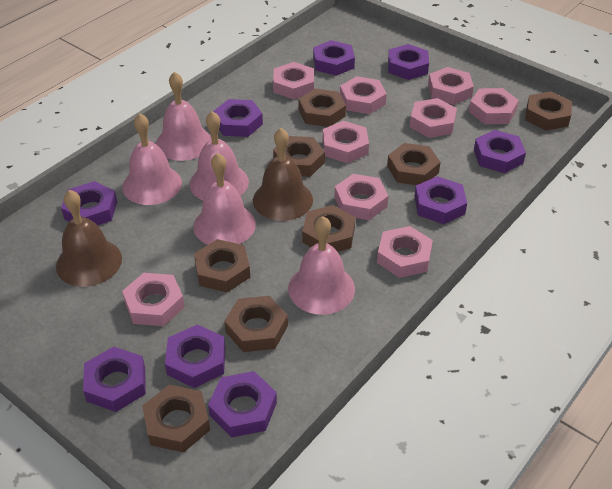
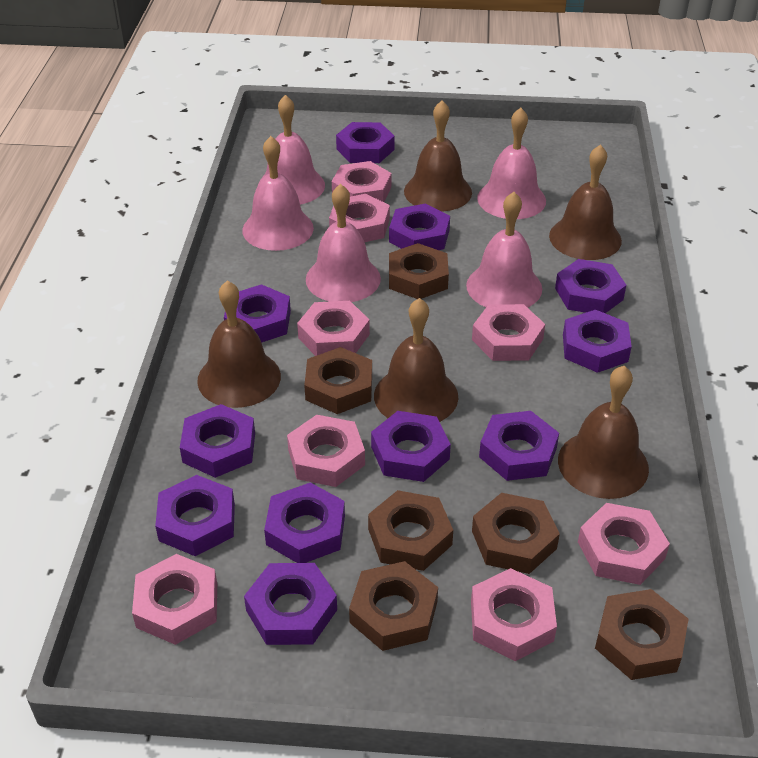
brown bell: [56,190,122,287] [253,128,313,221] = 2 -> [197,281,281,408] [374,298,458,422] [404,101,472,211] [549,144,622,260] [558,366,649,499] = 5
brown nut: [142,385,210,453] [194,239,250,292] [224,296,288,352] [273,136,325,177] [299,89,346,127] [302,205,355,252] [387,143,440,185] [525,91,572,131] = 8 -> [304,347,372,414] [349,561,438,651] [368,490,453,571] [389,243,449,299] [472,493,560,574] [595,589,688,680] = 6
pink nut: [122,273,185,326] [273,62,314,99] [323,121,369,163] [335,174,388,220] [340,76,387,114] [377,226,433,278] [410,98,457,138] [428,67,474,105] [469,88,519,124] = 9 -> [132,554,217,645] [287,415,365,487] [297,301,370,356] [329,194,390,242] [332,161,391,202] [471,568,557,661] [472,304,545,361] [578,503,670,585] = 8
purple nut: [61,181,117,225] [83,347,146,412] [165,325,225,388] [208,371,277,438] [213,99,263,137] [313,40,355,76] [388,44,429,80] [414,176,467,224] [474,130,526,173] = 9 -> [155,475,235,556] [180,404,255,478] [224,284,291,343] [244,563,337,645] [264,483,345,563] [336,122,395,163] [371,411,451,482] [389,203,450,250] [479,411,559,481] [555,259,626,313] [563,310,632,373] = 11

